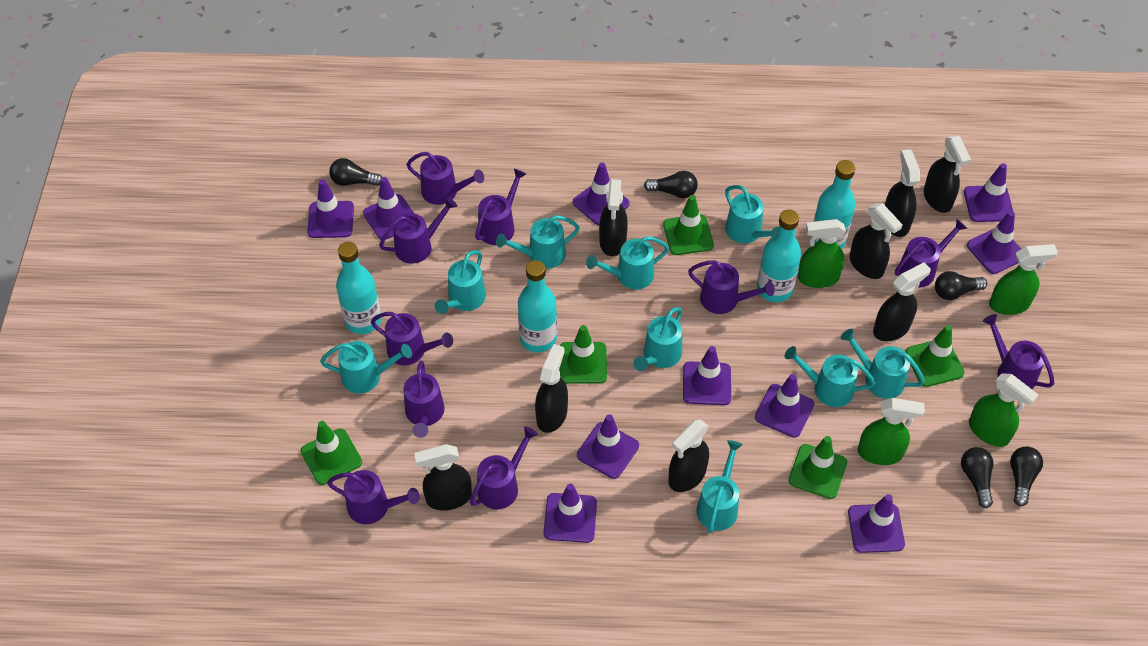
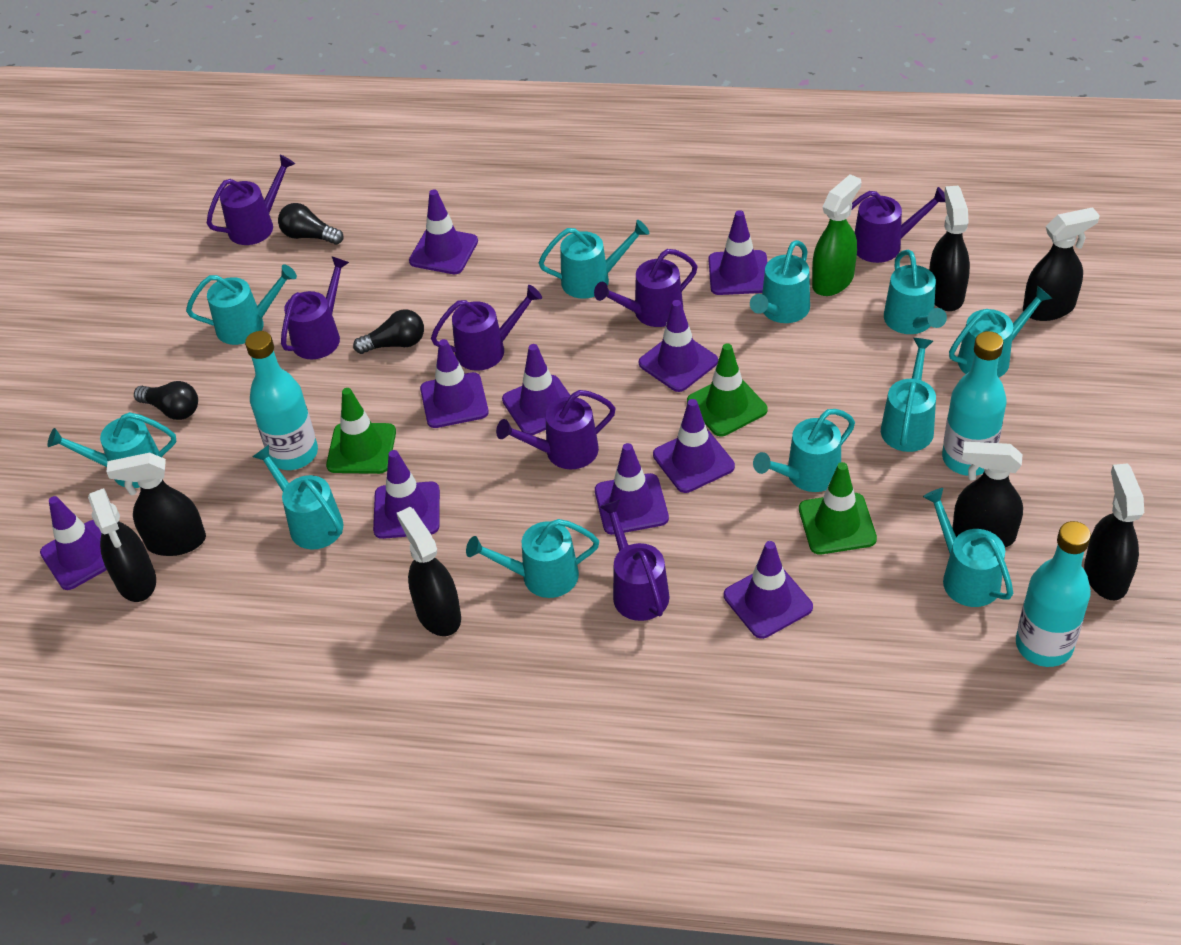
black light bulb: [329,158,382,186] [644,171,698,199] [935,271,987,300] [961,447,994,508] [1010,447,1043,506] = 5 -> [134,381,198,420] [278,203,344,245] [353,309,424,354] = 3
black spray bottle: [414,444,472,510] [535,344,568,433] [599,179,628,256] [668,420,709,492] [850,203,902,279] [873,263,931,341] [885,149,920,237] [924,136,971,213] = 8 -> [88,488,156,602] [107,453,206,556] [397,507,461,636] [929,186,970,311] [952,441,1023,547] [1023,207,1100,321] [1084,463,1144,600] = 7
green spray bottle: [798,219,846,288] [858,398,925,465] [969,373,1039,447] [989,244,1058,315] = 4 -> [812,174,861,296] = 1
green traffic cone: [301,421,362,485] [559,325,607,384] [663,195,714,255] [789,436,847,499] [906,325,965,387] = 5 -> [326,388,396,474] [687,343,768,436] [799,462,877,554] = 3
purple watering can: [327,470,420,524] [371,312,453,365] [379,197,457,264] [403,361,445,438] [406,152,484,205] [470,426,538,509] [475,169,526,245] [688,260,775,314] [895,219,968,288] [983,314,1054,389] = 10 -> [207,155,295,245] [281,256,349,359] [431,285,542,371] [496,390,616,470] [594,249,697,327] [600,500,670,621] [852,187,945,263] = 7
turquoise bottle: [336,242,381,334] [518,260,557,352] [757,209,801,303] [810,160,856,249] = 4 -> [245,331,318,470] [942,331,1007,476] [1016,521,1091,667] = 3
turquoise watering can: [320,341,412,394] [435,250,486,314] [496,215,580,269] [586,236,669,289] [634,307,682,371] [696,440,743,533] [725,185,779,243] [784,346,875,407] [841,329,925,399] = 9 -> [47,412,176,488] [186,264,297,345] [252,445,344,549] [466,519,599,598] [538,220,649,299] [750,240,810,323] [753,409,855,492] [881,338,936,452] [884,250,947,334] [923,488,1013,607] [949,285,1053,378] = 11

